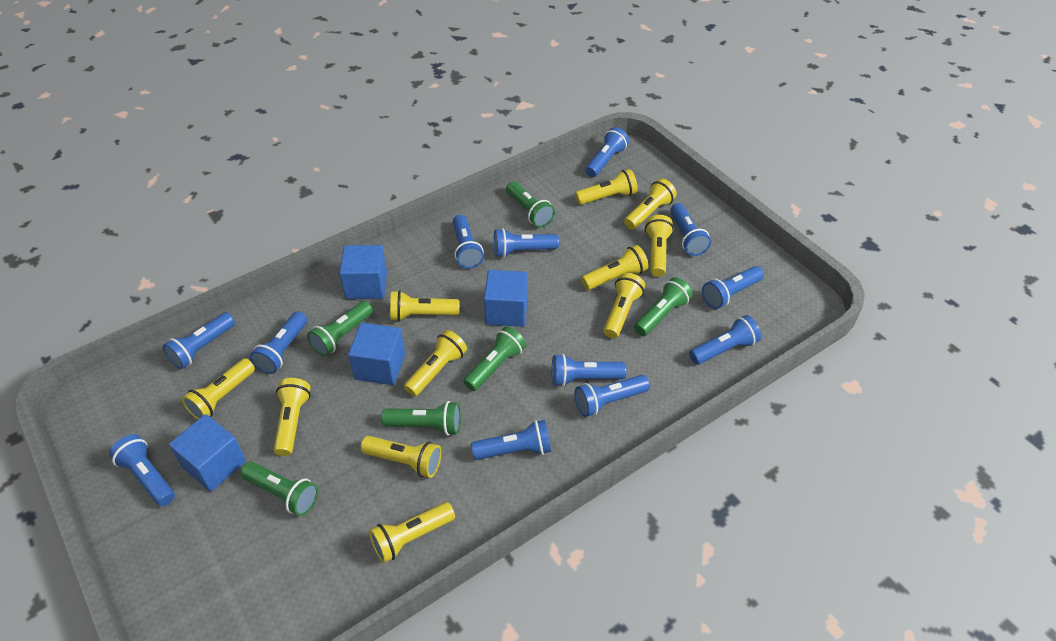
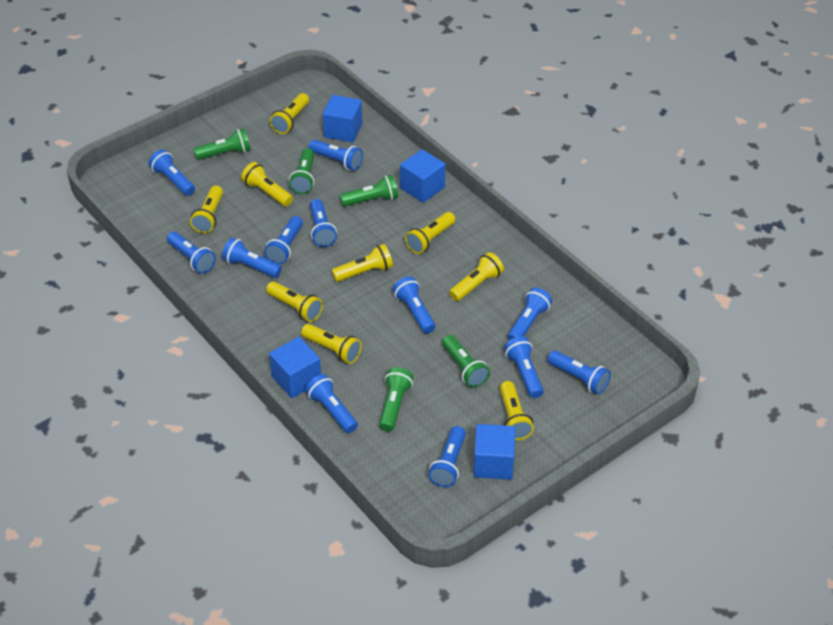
green flashlight: [240,462,318,516] [307,301,373,356] [382,401,461,436] [463,326,526,391] [506,181,555,227] [634,277,693,336] = 6 -> [194,128,251,160] [289,148,314,194] [340,175,398,207] [379,367,414,432] [442,335,490,388] = 5
yellow flashlight: [182,358,255,420] [273,378,311,456] [361,436,441,478] [369,502,455,563] [390,290,459,321] [404,330,467,396] [575,169,638,205] [581,245,648,290] [603,273,645,338] [624,179,677,230] [645,215,674,277] = 11 -> [190,186,223,233] [241,162,293,206] [266,281,323,322] [270,93,309,134] [301,324,362,364] [331,244,393,282] [405,212,455,254] [449,252,504,301] [500,381,534,440] = 9

